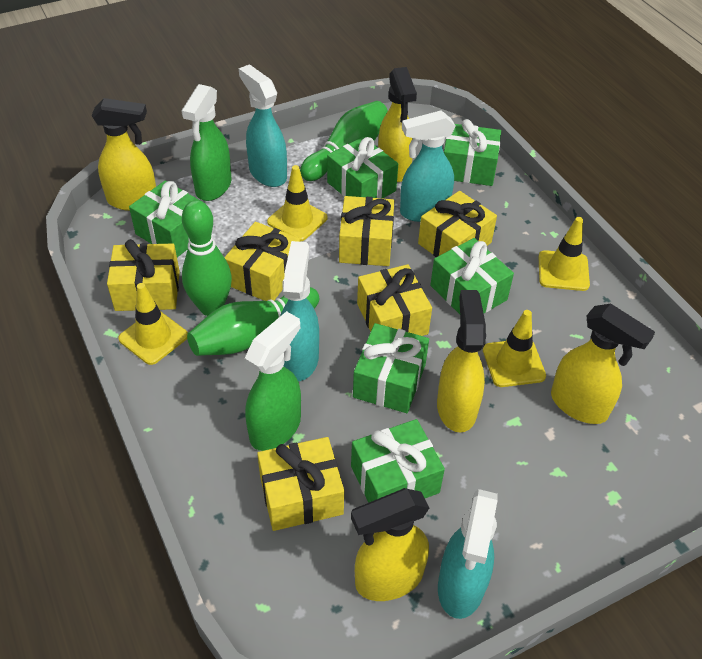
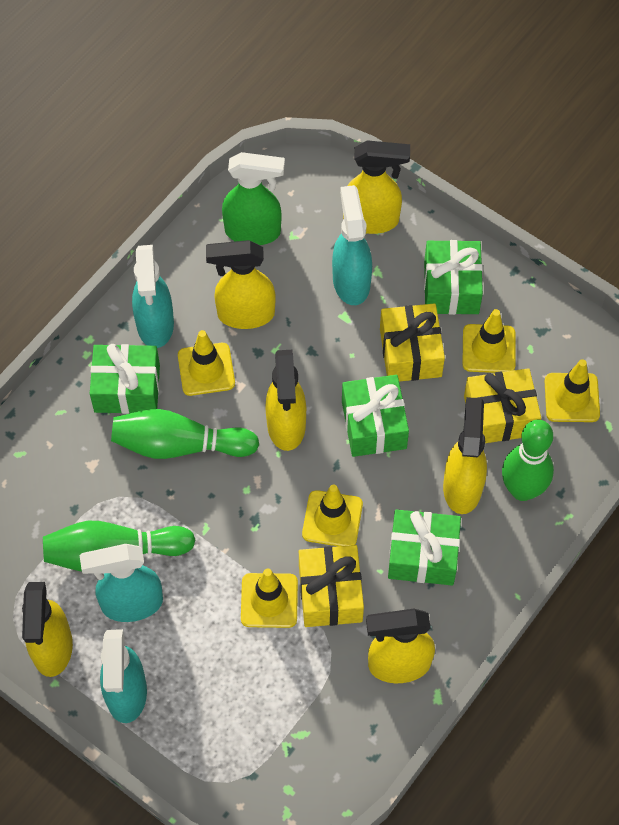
green gift: [129,181,206,257] [327,137,398,199] [351,419,445,503] [353,323,429,413] [430,238,514,314] [444,119,501,186] = 6 -> [90,344,160,414] [342,375,409,457] [388,510,461,586] [424,240,483,315] = 4
green spray bottle: [181,84,231,201] [245,311,301,451] = 2 -> [222,152,285,245] = 1
yellow gift: [107,239,180,311] [224,222,300,301] [257,437,344,531] [339,196,394,266] [357,264,432,336] [418,191,497,257] = 6 -> [299,545,364,627] [380,303,445,382] [464,368,541,443] = 3
yellow spray bottle: [91,98,156,211] [351,488,429,601] [378,67,417,182] [437,290,486,433] [551,303,655,424] = 5 -> [22,582,73,677] [206,240,276,329] [266,350,306,451] [343,140,410,234] [366,609,435,683] [443,397,487,514] = 6
yellow traffic cone: [118,283,188,365] [267,165,328,242] [483,310,546,387] [538,217,590,291] = 4 -> [178,330,235,396] [241,568,298,628] [302,485,363,546] [463,309,515,373] [545,359,600,422] = 5

